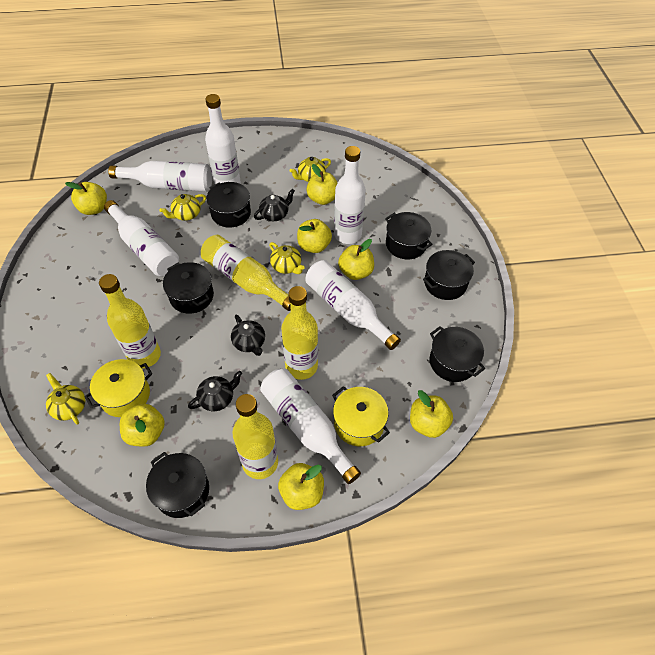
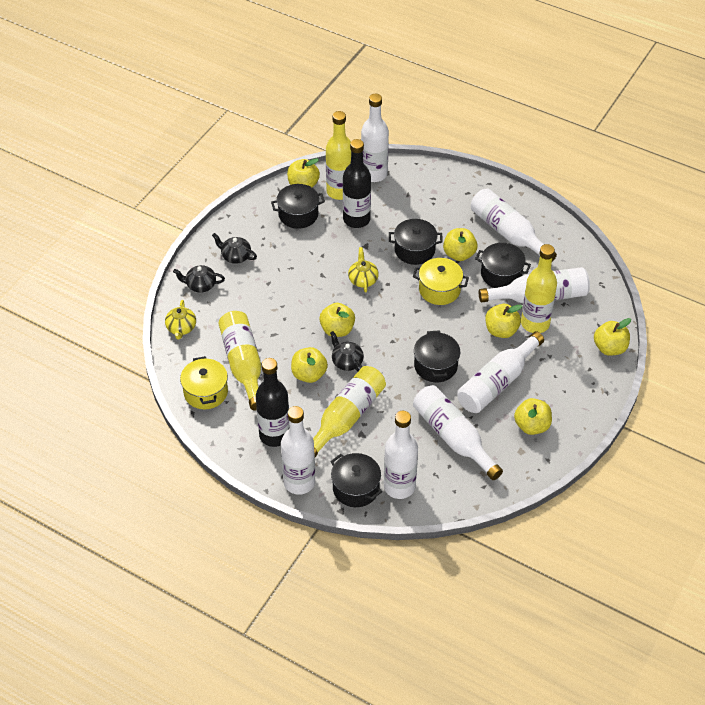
black bottle: none = 0 -> [256,358,289,447] [343,139,371,228] = 2
black pot: [146,452,209,518] [163,262,214,314] [206,182,251,227] [385,212,433,259] [423,250,475,300] [429,326,485,382] = 6 -> [271,184,325,229] [330,453,382,507] [389,219,443,265] [414,330,460,382] [475,243,531,288] = 5
white bottle: [104,200,179,277] [108,161,212,192] [205,94,241,185] [260,368,361,484] [305,260,401,350] [334,146,366,244] = 6 -> [281,406,315,495] [361,94,389,182] [384,411,418,499] [413,385,503,480] [457,331,544,413] [471,188,557,262] [479,267,590,303] = 7
yellow teapot: [46,373,85,425] [159,194,206,221] [269,242,304,274] [290,157,331,182] = 4 -> [165,300,196,340] [348,247,379,293] = 2

